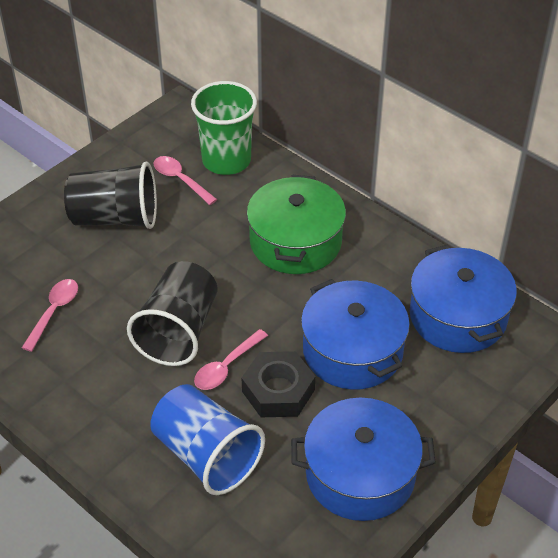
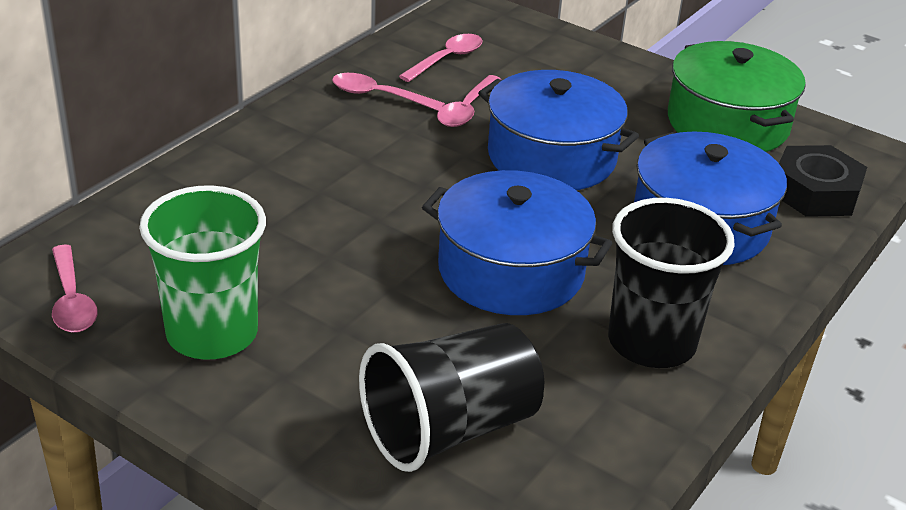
blue cup: [150,384,265,495] = 1 -> none = 0
pink spoon: [22,279,78,352] [154,156,217,205] [194,329,268,390] = 3 -> [52,245,98,333] [332,73,445,111] [399,34,483,82] [437,75,501,127] = 4

